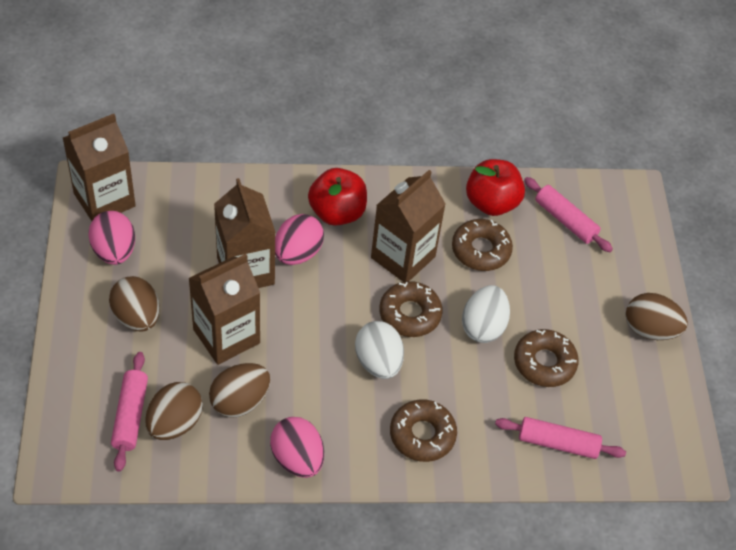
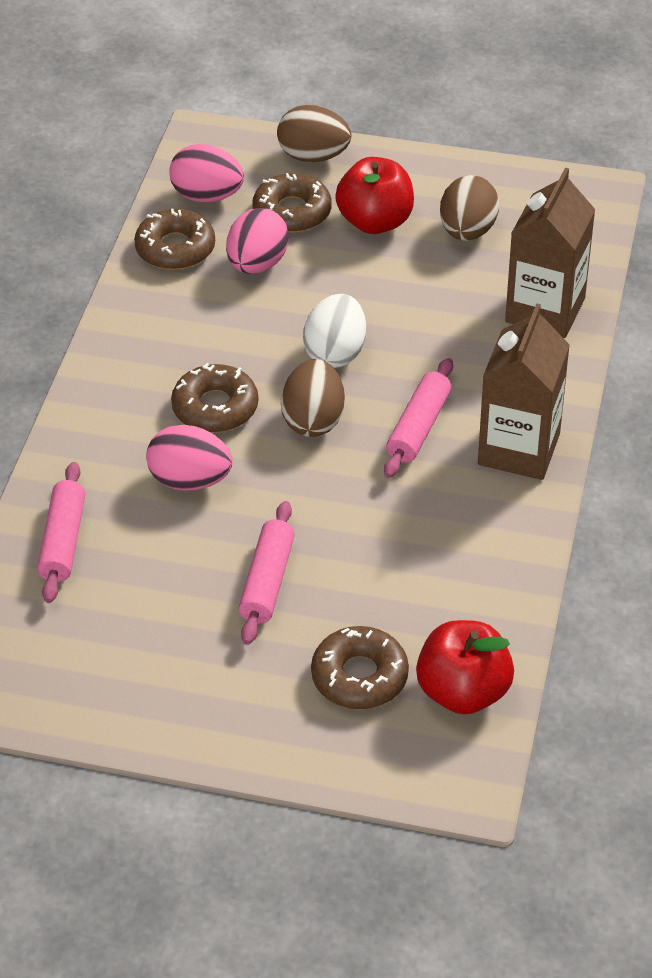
brown carton: [63,114,136,221] [188,254,260,365] [214,178,276,288] [371,170,446,282] = 4 -> [478,303,570,480] [505,168,596,338] = 2
brown egg: [109,276,160,331] [145,382,203,440] [209,363,270,418] [626,293,688,340] = 4 -> [277,105,351,162] [281,359,345,437] [440,175,499,241] = 3
white egg: [355,321,404,379] [462,285,510,343] = 2 -> [303,294,366,368] = 1

